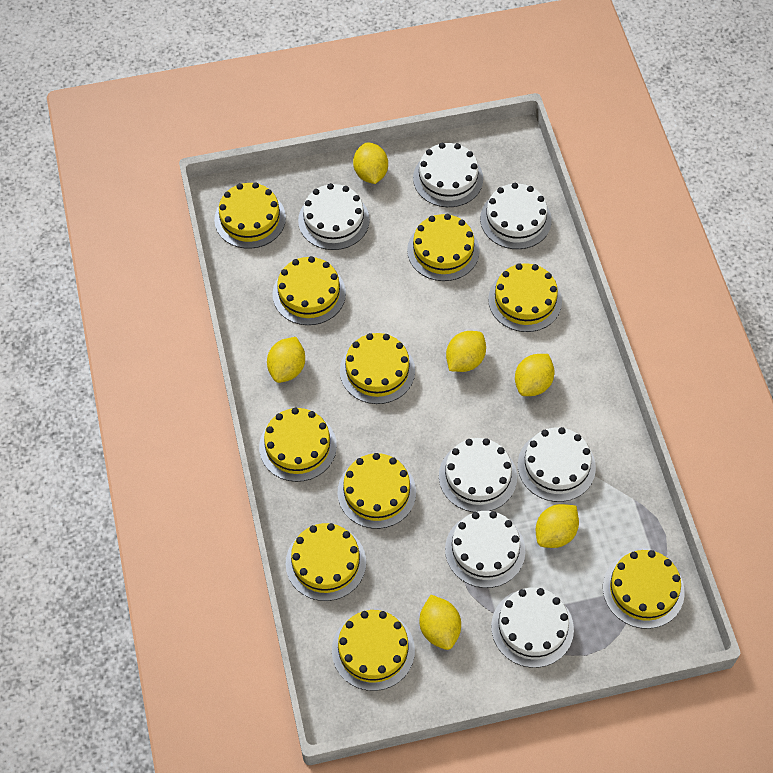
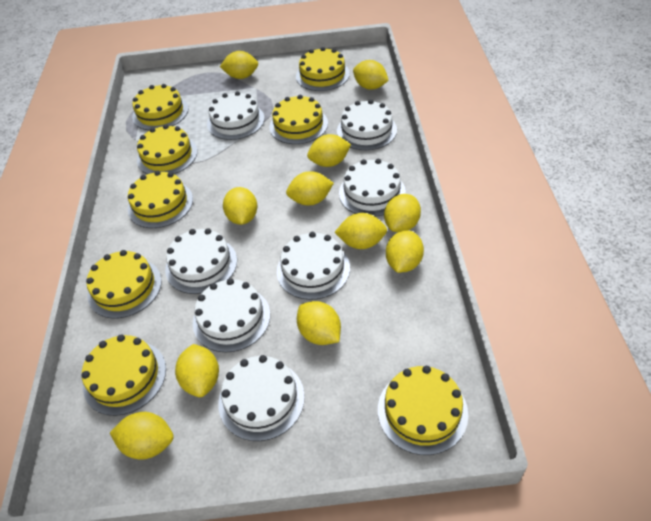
yellow cake: [214,182,286,249] [259,408,337,482] [273,256,346,325] [286,523,366,601] [332,610,415,691] [337,453,416,529] [340,333,415,404] [407,214,479,281] [488,263,562,332] [603,550,685,629] = 10 -> [82,335,166,416] [86,250,162,318] [128,171,193,228] [132,84,189,131] [137,124,197,174] [269,95,328,144] [296,47,350,91] [378,366,468,455] = 8
yellow lemon: [267,337,305,383] [353,142,388,184] [419,595,461,650] [446,331,486,372] [515,354,555,396] [536,504,579,548] = 6 -> [110,412,174,460] [175,344,219,397] [220,51,258,79] [223,187,257,225] [286,171,334,205] [297,301,341,345] [307,134,351,167] [334,213,387,249] [353,60,389,90] [384,194,421,232] [386,230,424,273] = 11

